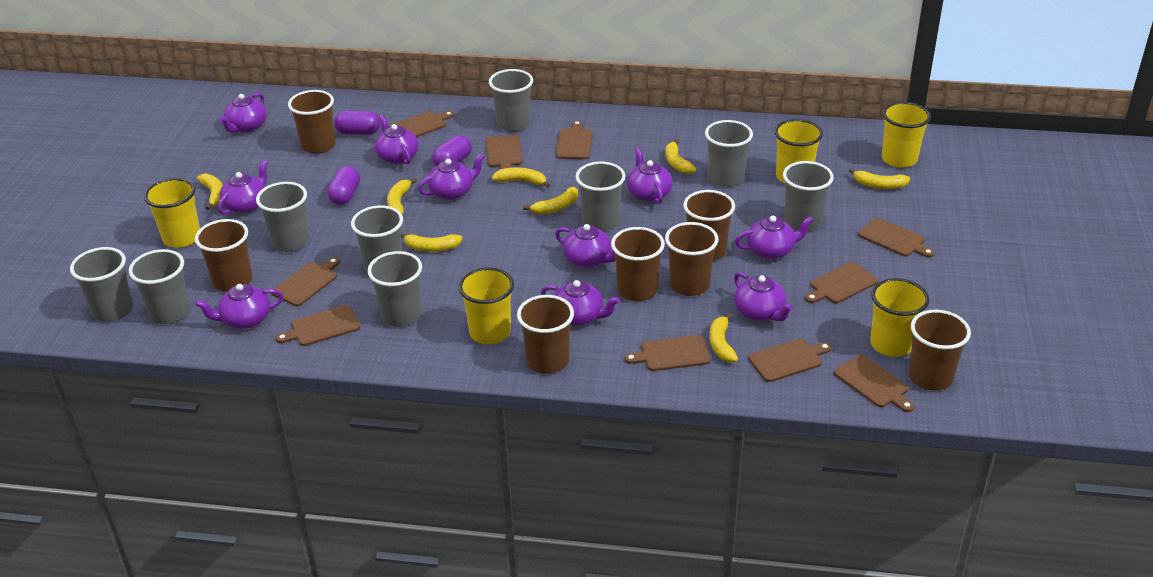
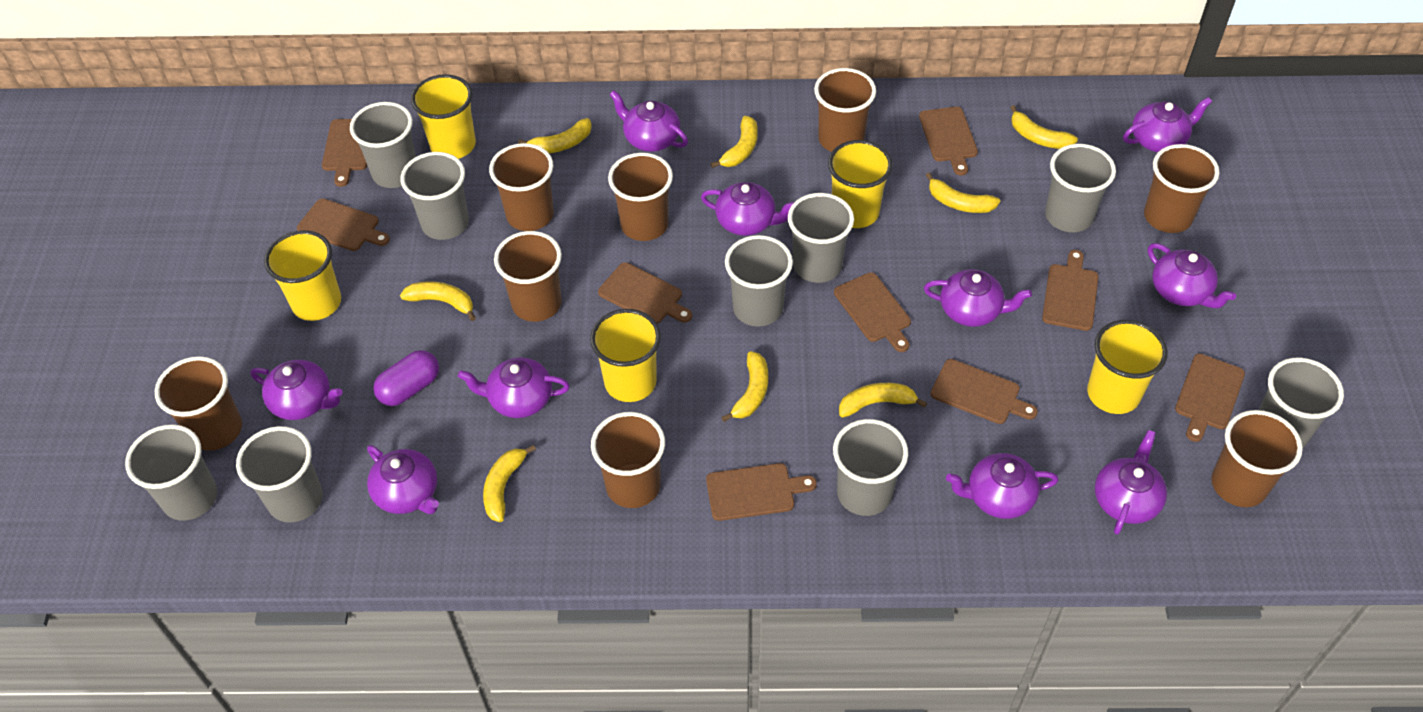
brown cup: [195,219,253,292] [288,90,336,154] [517,295,574,374] [611,227,665,301] [665,222,719,296] [683,190,735,261] [908,310,971,391] = 7 -> [155,356,242,451] [489,143,554,231] [494,231,562,322] [591,412,665,508] [608,153,673,241] [814,68,876,152] [1144,144,1220,233] [1211,410,1303,507] = 8
brown cutting board: [272,257,340,306] [276,305,360,346] [389,111,454,137] [486,135,523,169] [556,120,593,159] [624,335,711,371] [748,339,832,382] [805,262,878,303] [834,355,914,412] [858,218,935,257] = 10 -> [297,199,390,251] [322,119,367,187] [598,262,692,324] [706,463,817,521] [834,272,911,352] [919,107,978,175] [931,359,1038,424] [1042,250,1099,331] [1175,354,1245,442] = 9
purple capsule: [327,166,360,205] [334,111,380,135] [432,135,472,166] = 3 -> [373,350,439,406] = 1

